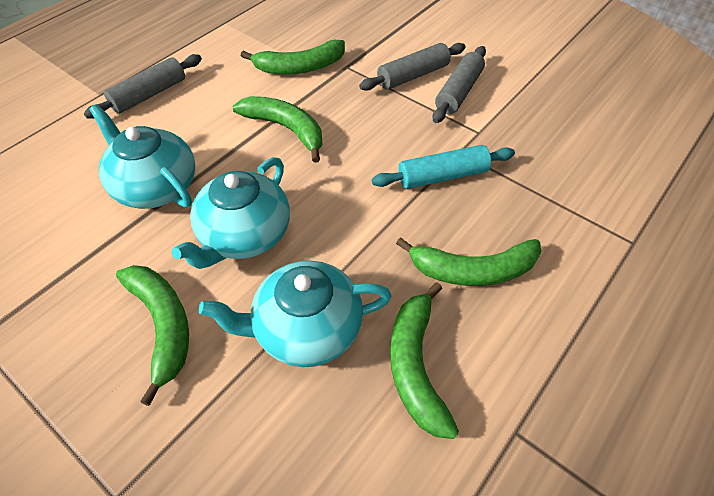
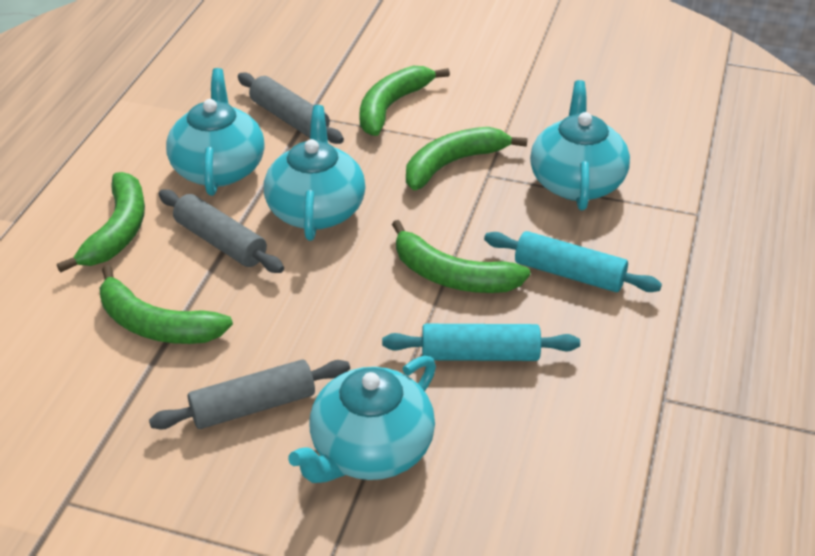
turquoise rolling pin: [372,145,515,189] = 1 -> [382,324,580,361] [484,231,662,292] = 2
turquoise teapot: [89,104,195,209] [172,157,290,269] [199,261,392,367] = 3 -> [166,68,265,196] [264,105,365,241] [288,356,436,483] [530,80,630,211] = 4

